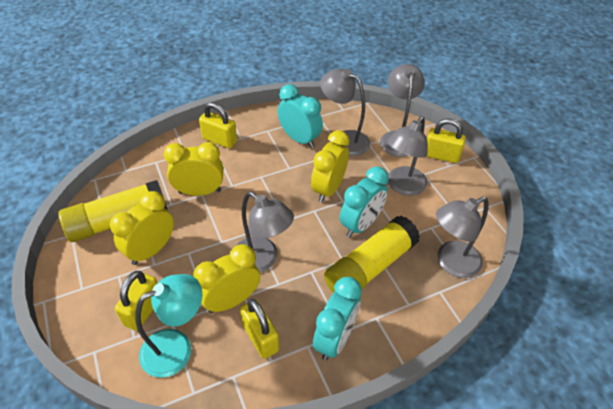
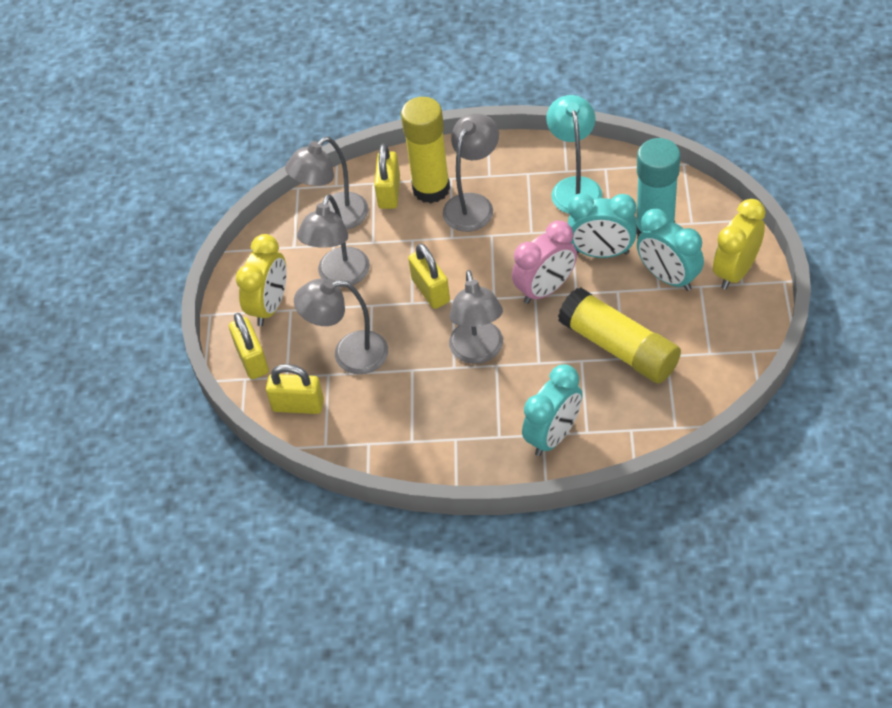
pink clock: none = 0 -> [512,221,577,304] = 1
turquoise glue stick: none = 0 -> [636,138,680,238] = 1
yellow clock: [110,191,174,265] [164,142,223,196] [193,244,260,313] [311,130,349,202] = 4 -> [236,234,287,326] [713,199,766,290] = 2

